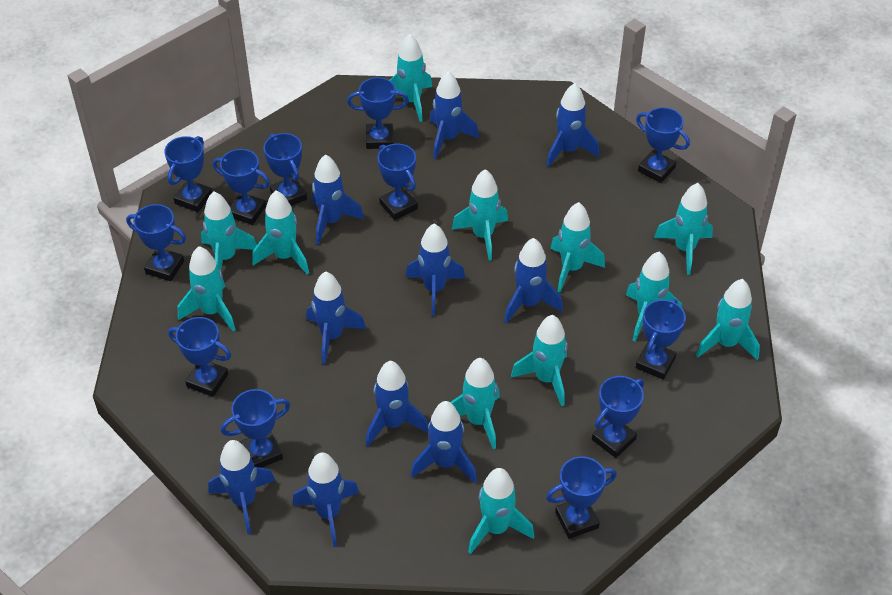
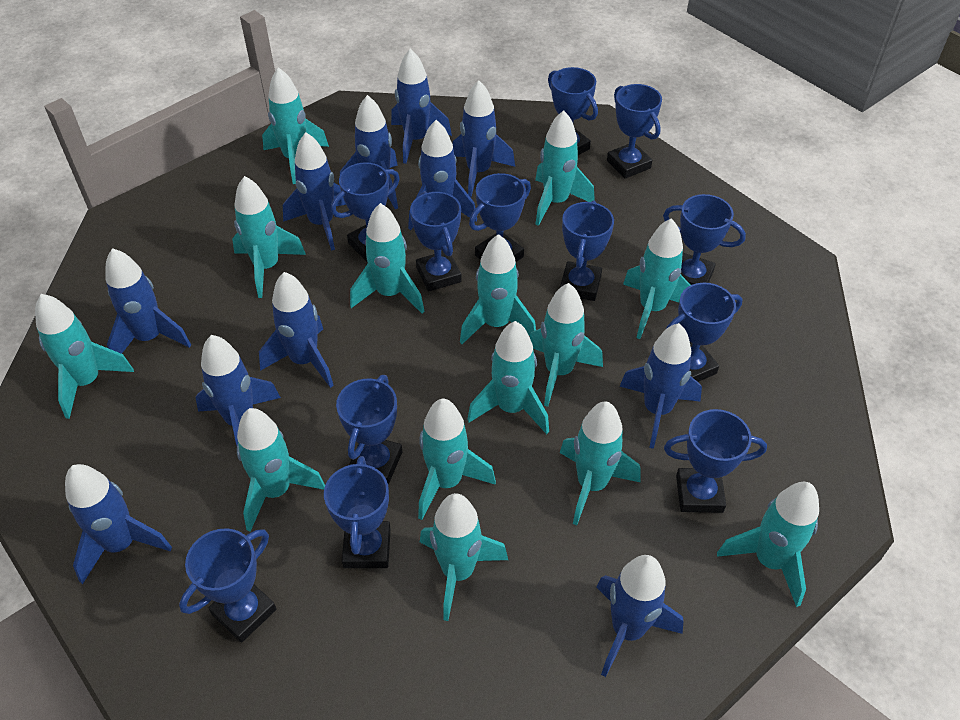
blue rocket: [208,440,275,535] [293,452,359,547] [306,271,366,364] [312,154,364,245] [366,361,429,446] [406,224,465,316] [411,401,477,483] [430,71,479,159] [504,238,563,323] [546,83,599,167] = 10 -> [65,464,172,584] [106,248,191,354] [195,335,281,445] [259,272,334,388] [283,132,346,251] [339,95,398,209] [391,48,452,164] [408,120,477,230] [453,81,515,197] [596,555,683,677] [620,323,702,449] = 11
turquoise rocket: [178,246,236,332] [201,192,257,270] [252,191,309,275] [390,34,432,122] [450,358,500,449] [452,169,508,261] [468,468,534,554] [511,315,568,406] [550,202,605,292] [626,252,682,342] [654,183,713,275] [696,279,760,360] = 12 -> [35,294,134,419] [232,176,306,298] [237,408,325,532] [262,67,329,184] [350,203,424,313] [418,398,496,520] [420,493,508,621] [460,234,536,344] [467,321,549,434] [530,283,603,407] [535,110,595,226] [560,401,641,525] [623,218,690,339] [717,482,819,607] = 14

